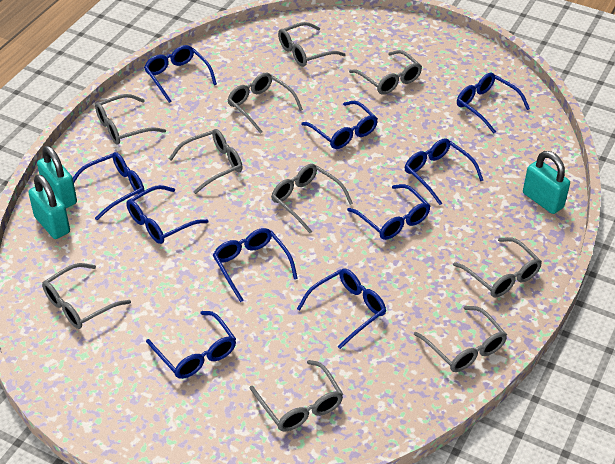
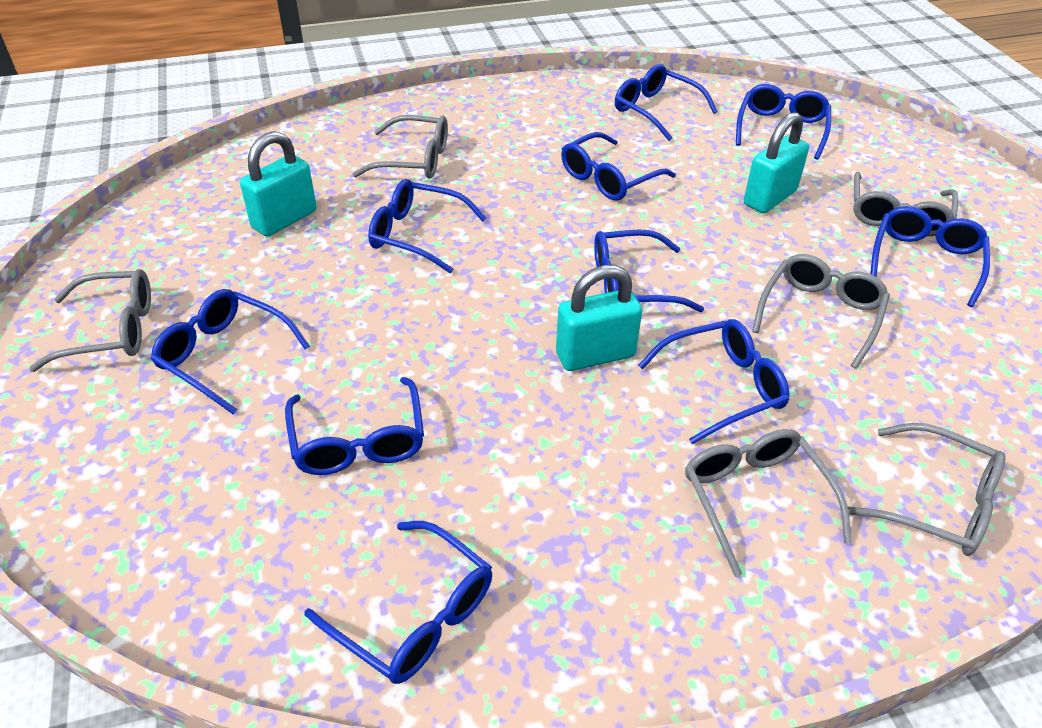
grey glasses: [42,263,131,329] [95,94,166,144] [169,129,242,194] [227,73,303,134] [250,360,343,431] [271,164,353,233] [278,22,346,67] [349,50,422,95] [414,306,507,372] [453,237,542,298] = 10 -> [29,269,151,372] [353,115,448,179] [685,429,852,577] [752,254,890,369] [848,423,1006,556] [853,172,958,236] = 6

